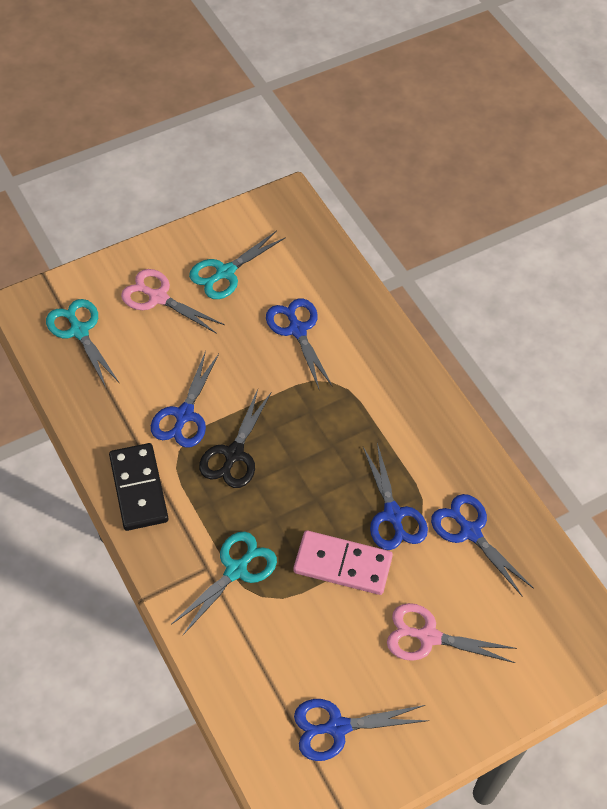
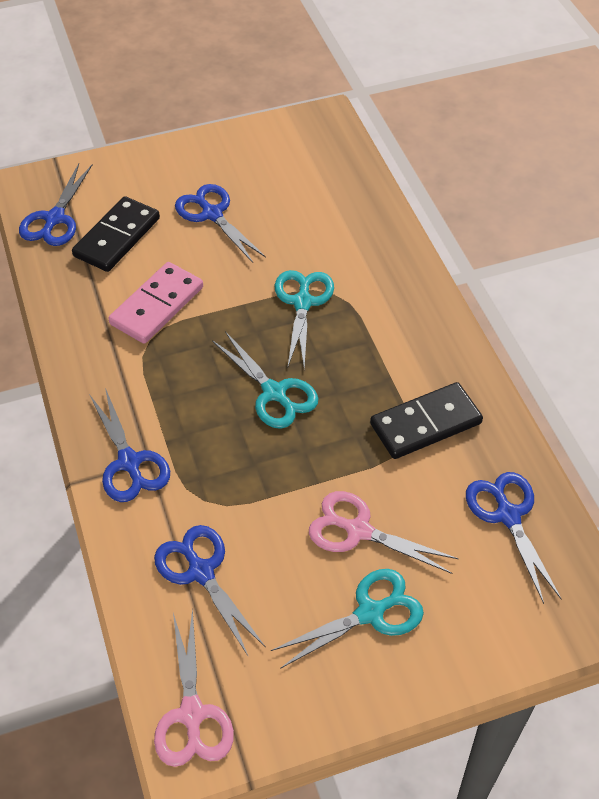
black domino: [109,443,168,531] = 1 -> [72,196,160,272] [370,382,483,459] = 2
black scissors: [199,389,271,488] = 1 -> none = 0

